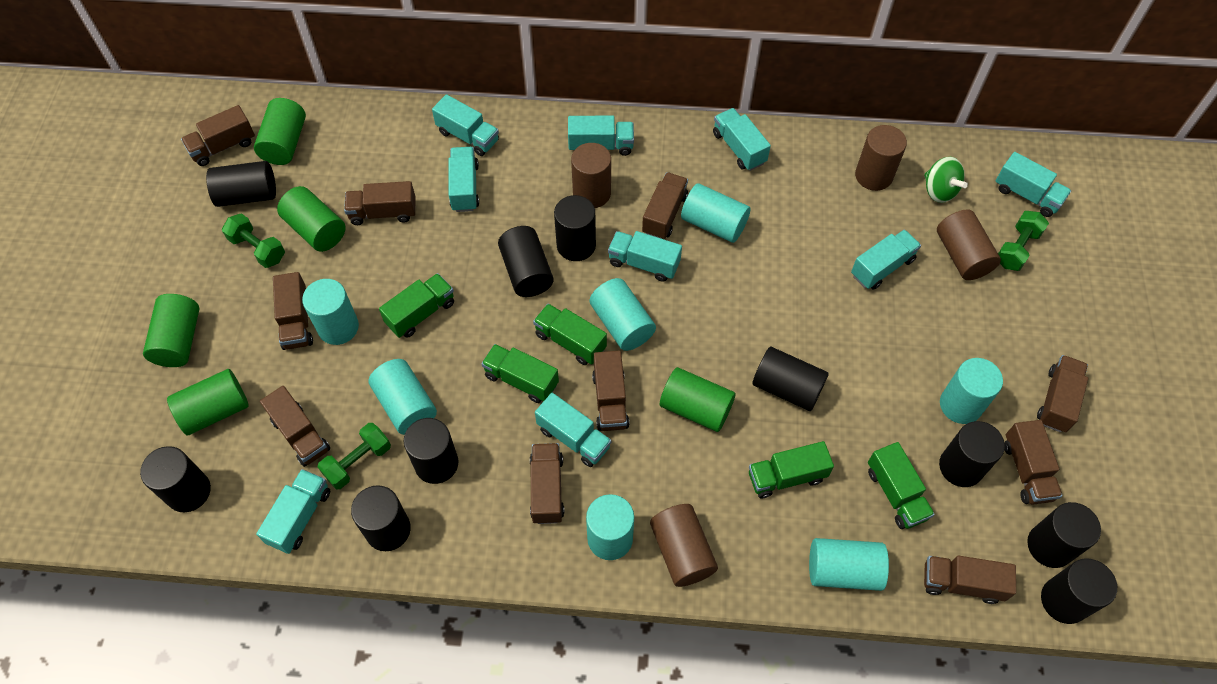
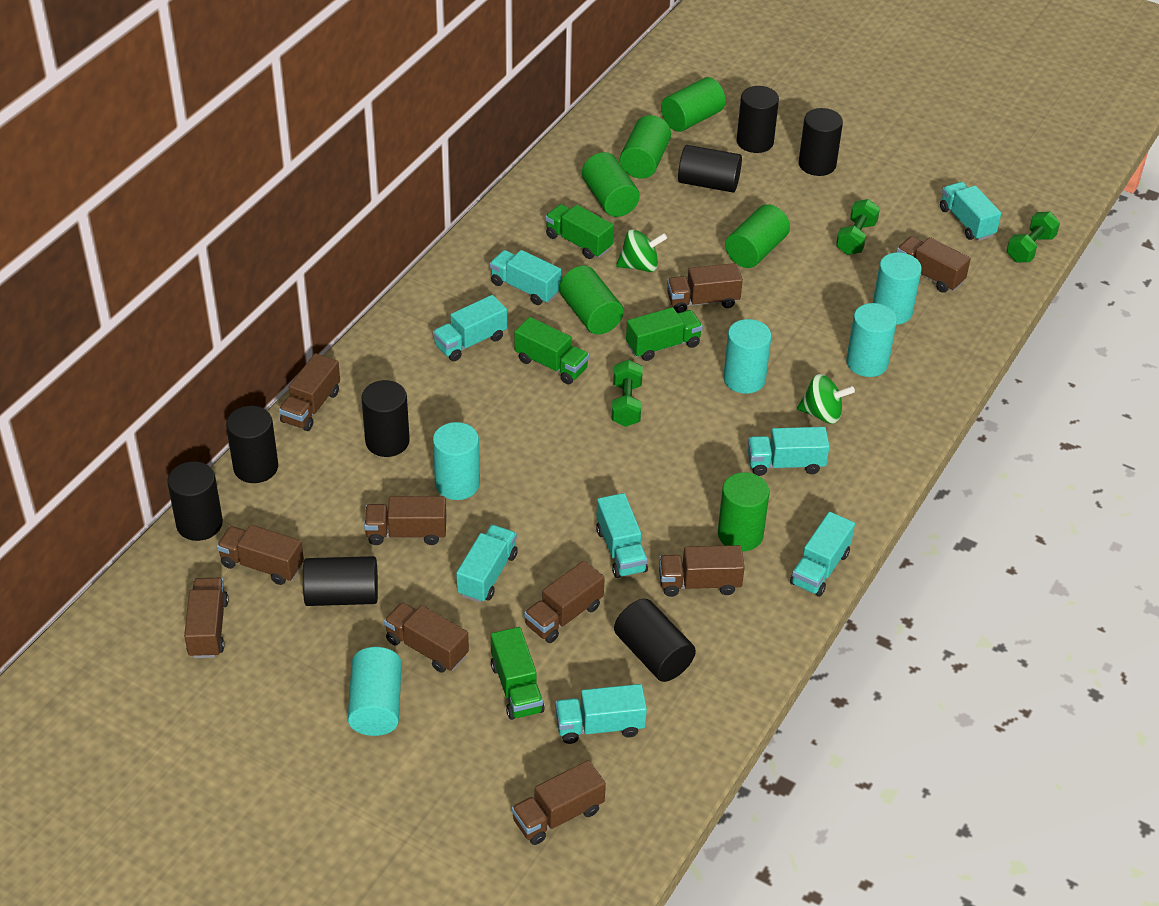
black cylinder: [140,446,211,512] [206,161,276,207] [351,485,411,551] [404,418,458,484] [498,226,554,297] [554,195,596,261] [752,347,829,411] [939,421,1005,487] [1027,502,1101,568] [1041,558,1117,624] = 10 -> [167,461,223,541] [226,406,278,483] [303,556,378,606] [361,380,410,457] [614,599,696,682] [678,145,742,192] [737,86,779,153] [799,108,843,176] = 8
brown cylinder: [571,143,611,208] [650,504,718,587] [855,125,907,191] [937,209,1001,280] = 4 -> none = 0
green cylinder: [143,294,200,367] [167,369,249,435] [254,98,306,165] [277,186,346,252] [660,367,736,432] = 5 -> [559,265,624,335] [582,152,640,217] [620,115,671,179] [661,77,726,132] [718,472,770,551] [725,204,790,268] = 6
green spinning top: [924,157,968,203] = 1 -> [616,229,667,272] [797,374,855,424] = 2
green truck: [379,273,454,338] [481,344,559,403] [533,304,607,365] [749,441,834,498] [868,442,935,529] = 5 -> [491,627,545,720] [514,317,589,384] [545,204,614,259] [626,307,703,361] = 4
turquoise cylinder: [302,279,359,345] [369,359,437,435] [586,494,634,560] [590,278,656,351] [681,183,750,243] [809,538,889,591] [940,358,1003,424] = 7 -> [348,647,402,736] [433,422,480,500] [723,319,771,394] [846,303,897,377] [873,252,922,325] = 5
turquoise truck: [256,469,330,554] [432,94,499,156] [449,147,479,212] [535,393,611,467] [568,115,634,156] [608,231,682,282] [713,108,771,171] [851,230,921,290] [995,152,1071,217] = 9 -> [433,295,507,361] [456,525,518,603] [490,250,561,305] [555,684,647,744] [596,493,648,578] [748,427,830,476] [790,512,855,597] [940,182,1001,241] = 8

